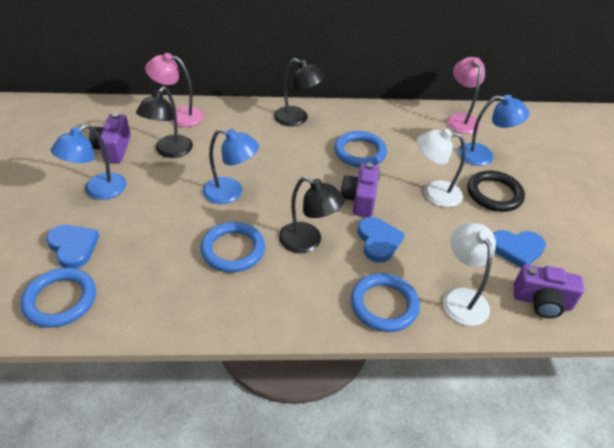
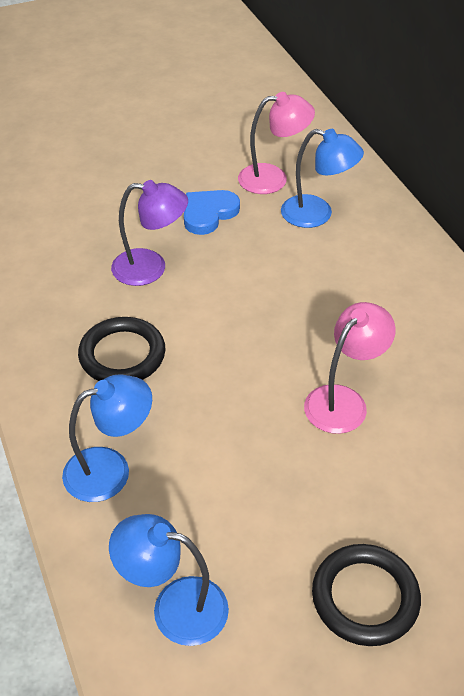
black lamp: [136,86,193,158] [274,58,325,126] [279,176,345,253] = 3 -> none = 0
black ring: [467,171,525,212] = 1 -> [78,317,165,381] [312,544,421,646] = 2
blue heart: [46,225,99,268] [358,217,405,262] [493,230,546,268] = 3 -> [184,190,240,235] = 1
blue ring: [21,268,96,328] [200,222,265,272] [334,131,387,167] [351,273,420,332] = 4 -> none = 0
purple camera: [89,113,131,163] [340,163,379,217] [514,265,584,318] = 3 -> none = 0
purple lamp: none = 0 -> [111,180,188,286] = 1
white lamp: [417,129,465,207] [443,223,496,326] = 2 -> none = 0

